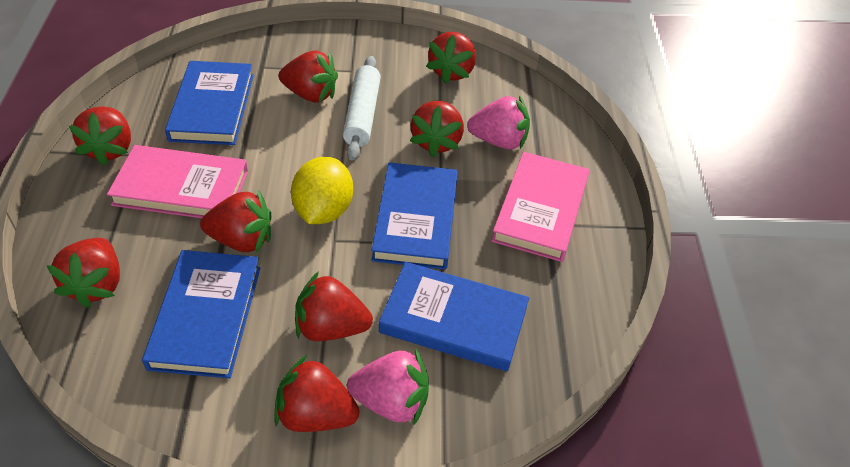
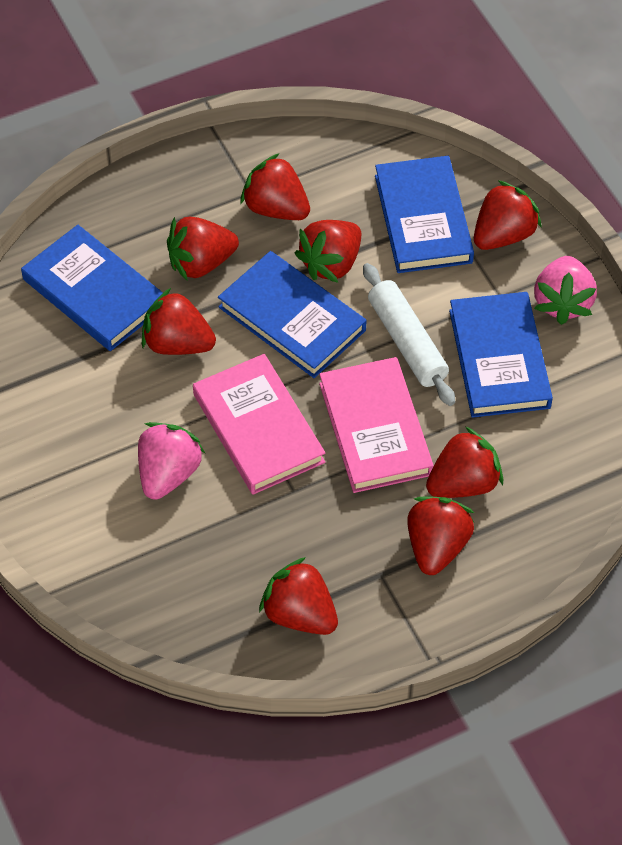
yellow lemon: [291,157,353,224] = 1 -> none = 0

